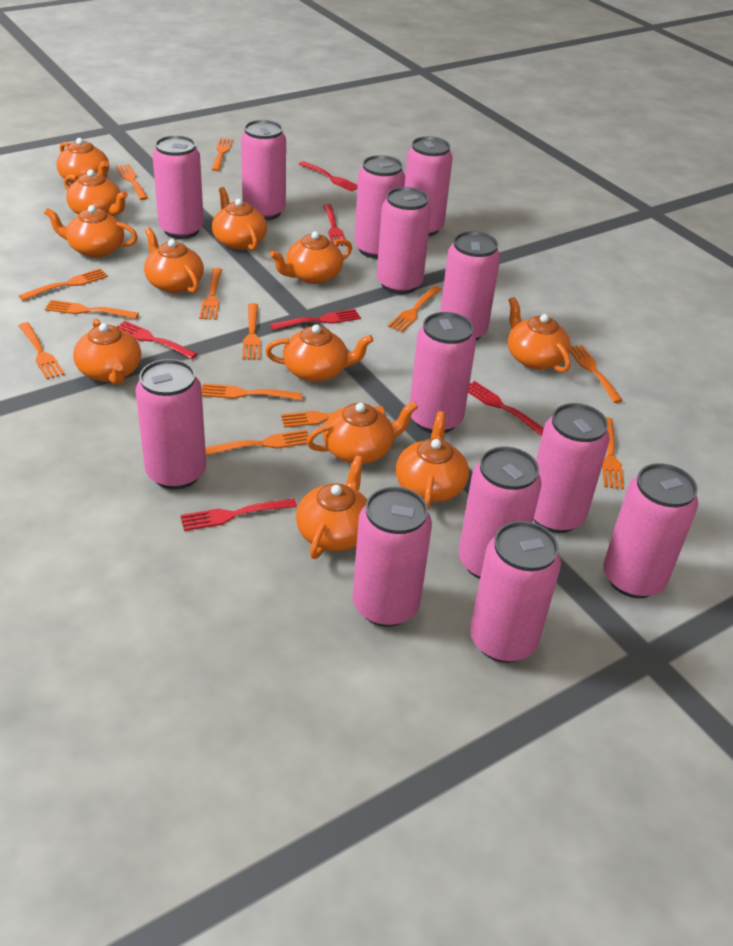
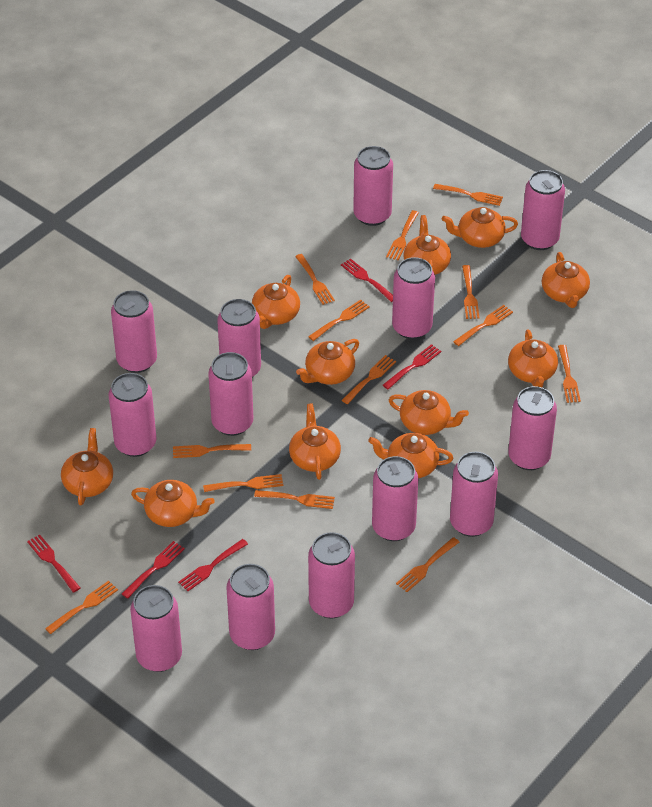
orange teapot: [44,205,138,258] [57,138,109,184] [64,169,128,216] [73,319,141,385] [144,227,204,293] [212,187,267,250] [265,324,373,382] [270,231,352,284] [296,455,367,559] [307,401,418,464] [396,411,469,510] [508,297,571,373] = 12 -> [61,428,113,506] [131,480,215,527] [252,275,300,329] [289,404,341,480] [296,339,359,385] [368,433,453,478] [389,390,469,435] [404,215,451,275] [442,207,518,248] [508,329,558,387] [542,252,590,308] = 11
red fork: [117,321,197,359] [180,499,297,531] [270,309,361,330] [299,161,358,192] [323,204,347,246] [468,381,544,436] = 6 -> [27,534,80,592] [122,541,185,599] [178,539,248,591] [341,258,393,302] [383,344,442,389] = 5

